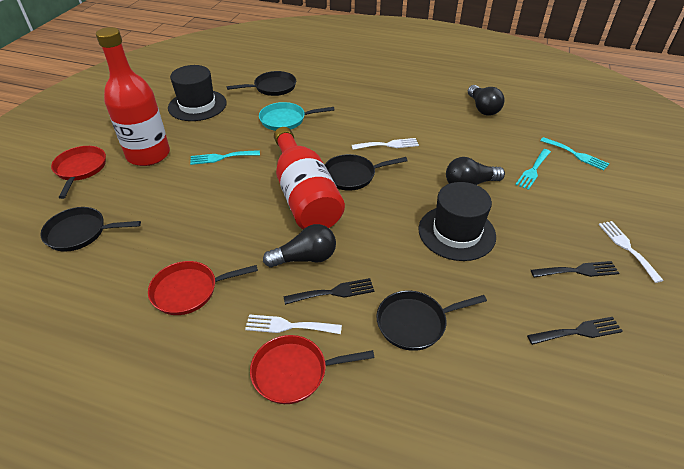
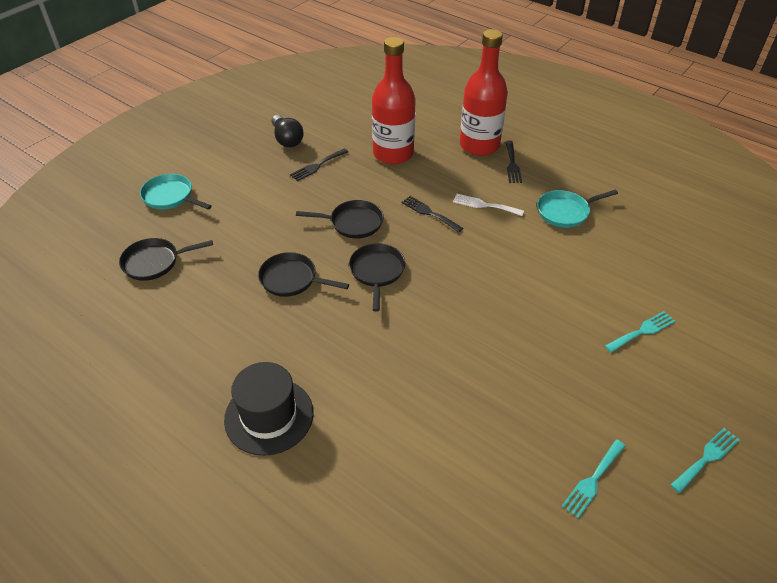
black hat: [168,65,227,121] [418,182,496,261] = 2 -> [224,362,313,456] = 1
black light bulb: [263,224,336,267] [446,157,505,185] [468,85,505,115] = 3 -> [272,115,304,147] = 1
red pan: [51,146,106,199] [148,261,258,315] [250,335,375,404] = 3 -> none = 0
turquoise pan: [259,102,334,131] = 1 -> [140,174,212,210] [537,190,618,228] = 2
white fork: [245,314,342,334] [352,138,419,150] [599,221,664,283] = 3 -> [453,194,524,216] = 1

